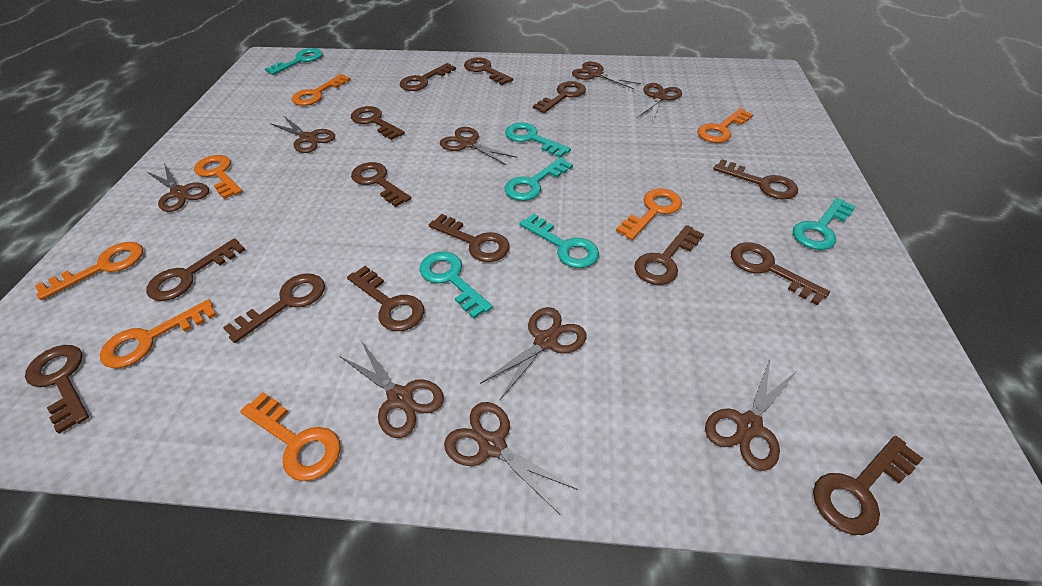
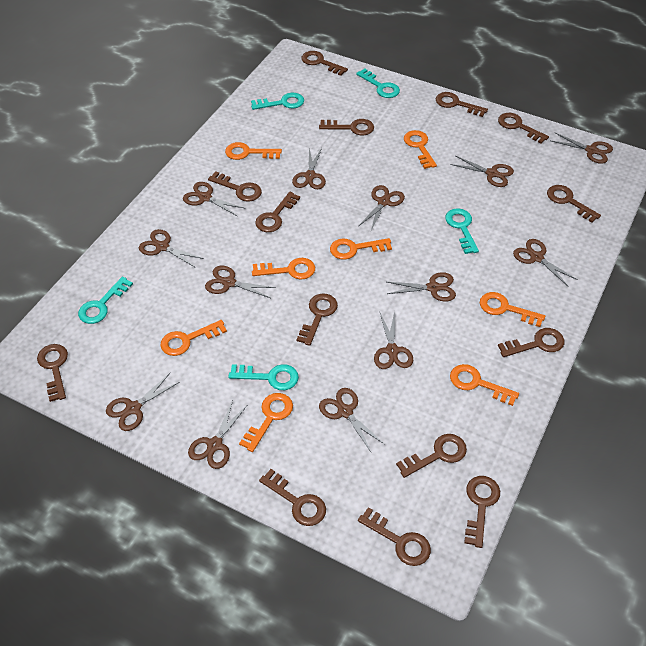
brown scissors: [146,163,209,212] [270,115,335,153] [340,341,444,438] [440,127,517,165] [444,402,578,514] [480,307,587,401] [572,62,641,89] [637,83,682,120] [705,359,797,471] = 9 -> [106,373,180,431] [139,229,204,267] [183,182,244,216] [188,400,247,469] [205,266,276,298] [292,148,326,189] [319,388,384,452] [358,185,405,231] [374,311,413,369] [387,272,456,302] [450,156,514,187] [513,239,578,287] [552,133,613,164] = 13
orange key: [35,242,143,300] [99,299,216,368] [194,155,243,199] [240,392,341,481] [292,74,351,106] [616,188,682,240] [697,108,753,143] = 7 -> [160,320,227,356] [225,142,282,160] [239,393,293,452] [252,258,315,279] [330,238,392,260] [404,130,437,169] [450,364,519,406] [480,292,545,327] = 8
turquoise key: [265,48,323,75] [420,251,493,319] [505,122,571,158] [505,157,573,201] [519,214,599,268] [793,198,856,250] = 6 -> [78,276,133,324] [228,364,299,390] [251,93,304,110] [356,69,400,98] [445,208,479,254] = 5

